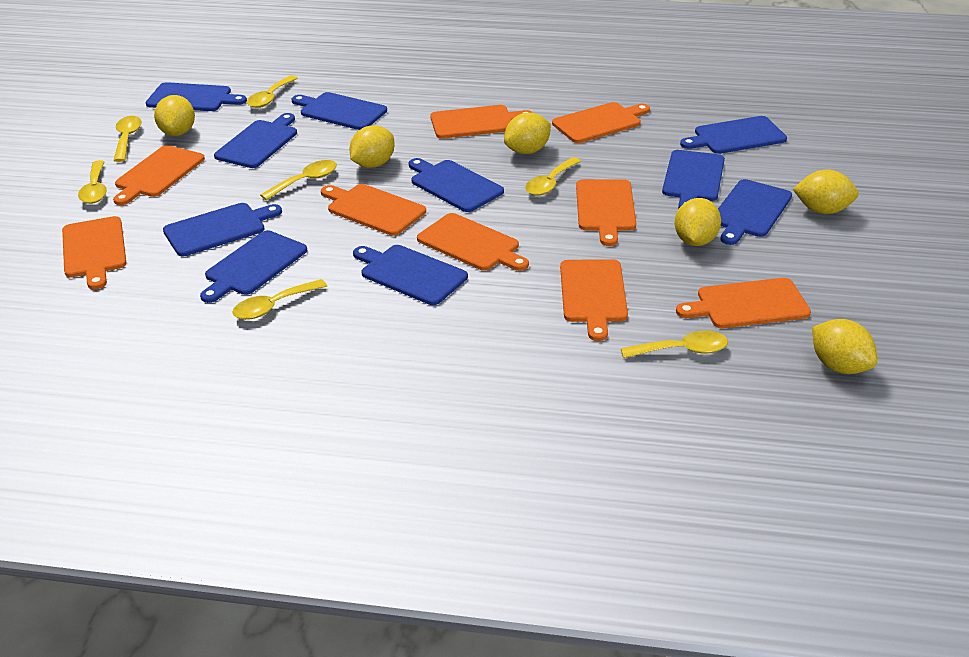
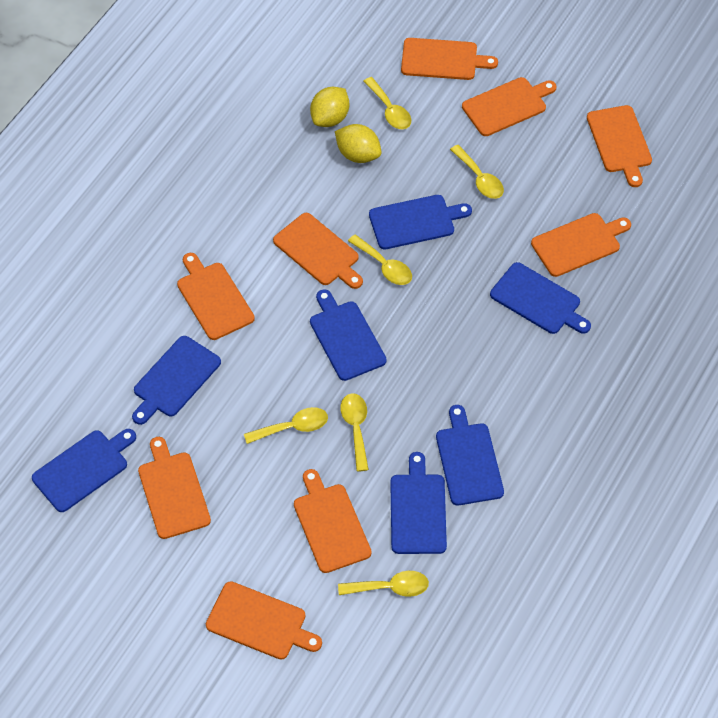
blue cutting board: [146,82,247,111] [163,203,282,256] [200,230,307,303] [214,113,297,168] [292,92,387,130] [353,245,468,305] [409,158,504,212] [662,150,725,209] [680,116,787,154] [718,179,792,245] = 10 -> [32,429,136,512] [132,336,221,425] [310,289,387,381] [369,195,472,249] [390,452,447,554] [436,405,504,506] [490,262,591,334] = 7
yellow lemon: [154,95,195,136] [350,125,395,168] [504,113,551,154] [674,198,721,246] [793,170,859,214] [812,319,877,374] = 6 -> [310,87,349,127] [335,124,382,163] = 2
yellow spoon: [78,160,107,204] [113,116,142,162] [232,279,327,320] [247,75,298,108] [260,160,337,200] [525,157,581,196] [621,331,728,358] = 7 -> [244,407,328,444] [338,571,429,597] [340,393,369,472] [348,235,412,285] [363,77,411,129] [450,145,504,199] = 6

